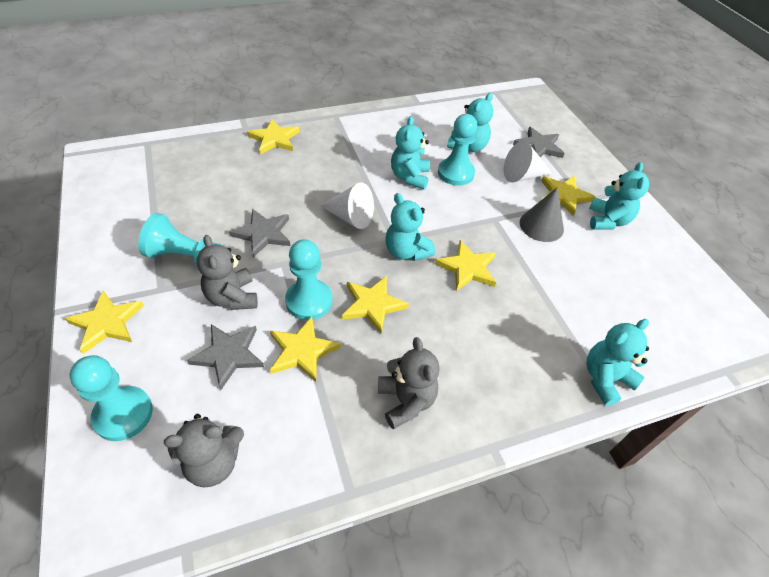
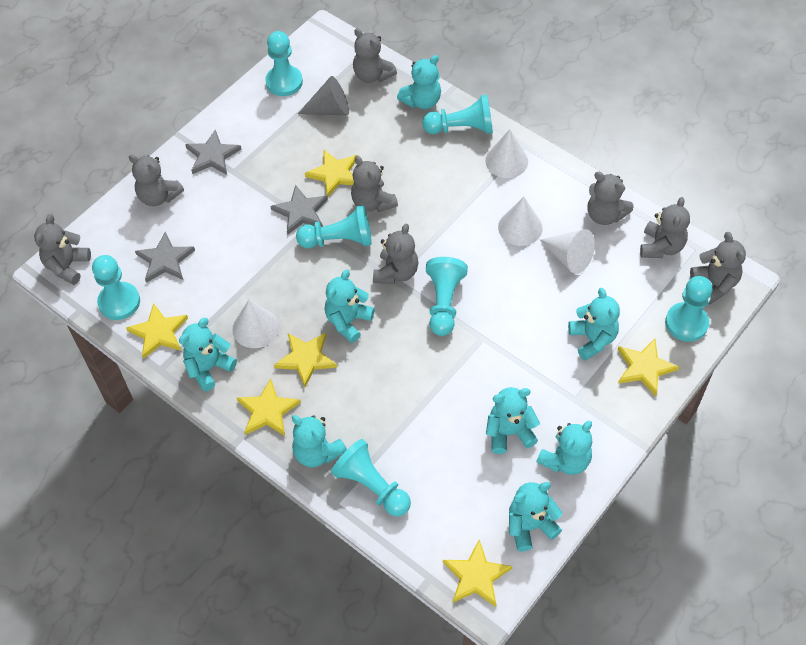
grey teddy bear: [164,414,244,487] [197,235,258,310] [378,337,440,429] = 3 -> [34,214,91,285] [129,155,184,206] [351,155,398,212] [353,28,397,83] [373,224,419,284] [588,172,634,225] [640,197,690,258] [690,232,746,304] = 8
turquoise pawn: [70,355,153,441] [138,213,225,265] [285,239,332,320] [438,114,478,186] = 4 -> [92,255,140,320] [265,31,303,96] [296,205,372,248] [331,439,411,517] [422,95,493,134] [426,257,468,336] [665,276,712,342] = 7
turquoise teddy bear: [385,193,435,261] [391,116,430,189] [447,93,493,152] [587,319,649,406] [589,162,649,230] = 5 -> [179,318,237,391] [292,415,347,467] [325,270,374,343] [397,55,441,109] [486,387,540,454] [509,482,562,551] [536,421,592,475] [568,288,620,361] = 8
white cone: [320,182,374,229] [504,141,553,182] = 2 -> [233,300,279,348] [485,129,528,178] [498,197,543,246] [540,229,595,274] = 4

